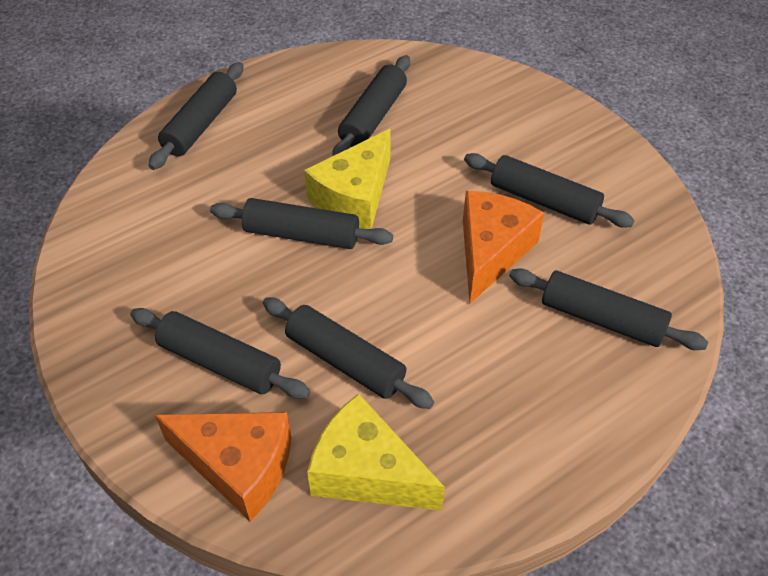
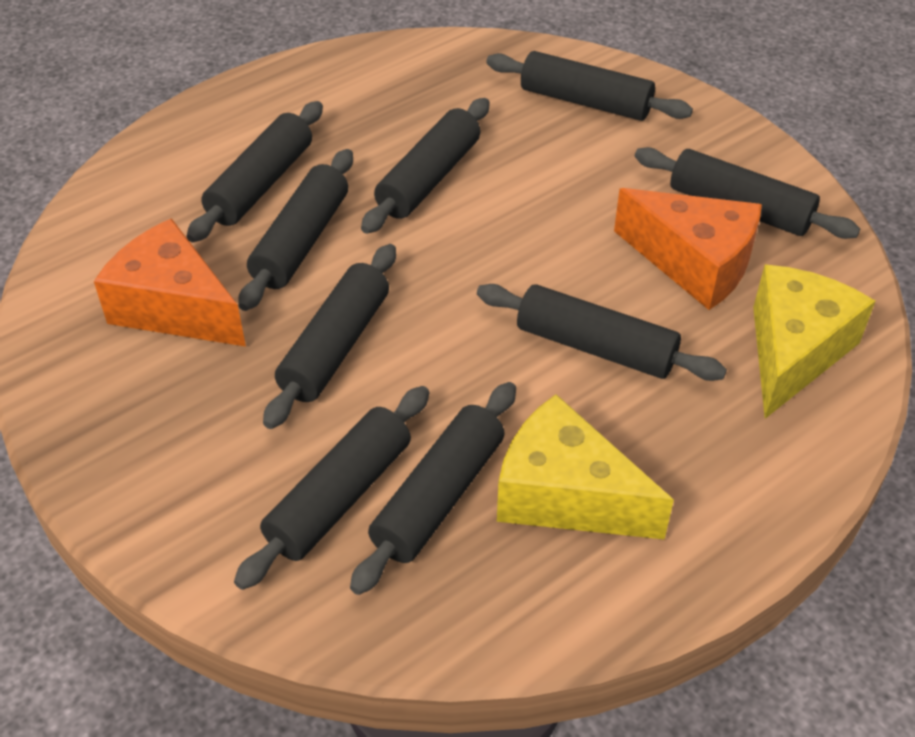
black rolling pin: [130,308,310,399] [148,62,244,170] [210,198,393,249] [263,297,434,409] [332,55,410,156] [464,153,635,228] [509,268,708,350] = 7 -> [186,101,323,242] [234,386,430,590] [238,149,353,311] [263,244,396,429] [350,382,516,595] [361,98,490,234] [477,284,727,381] [486,51,693,121] [635,147,860,239] = 9

